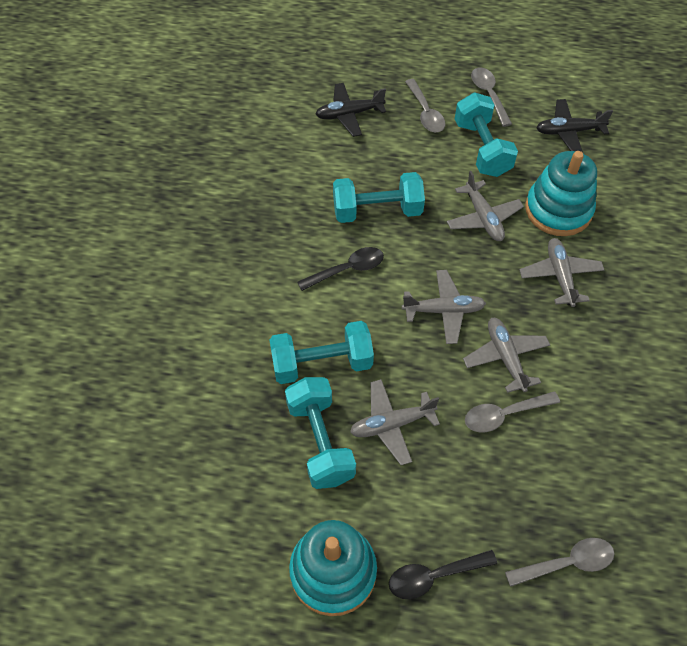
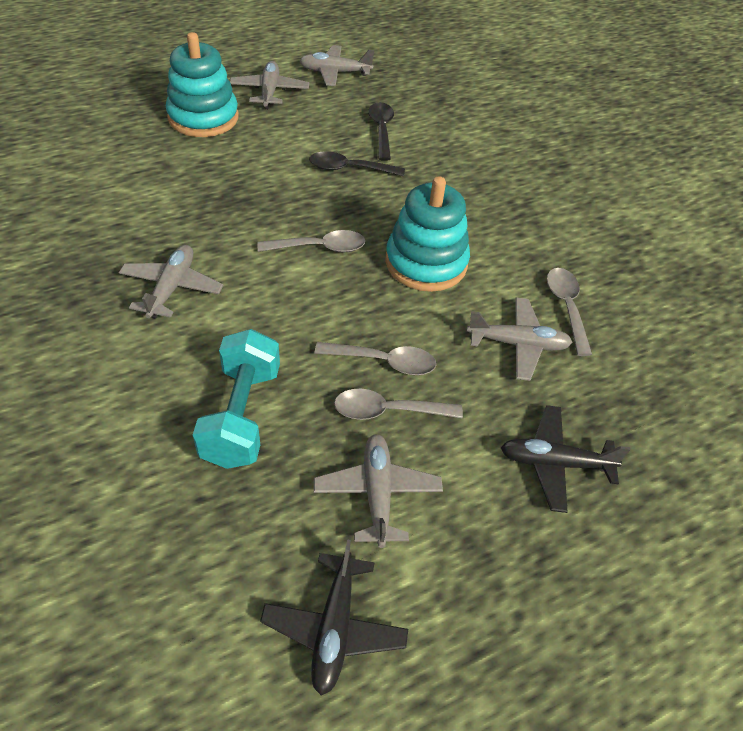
turquoise dumbbell: [269,321,374,384] [285,377,356,489] [333,172,425,223] [455,93,518,177] = 4 -> [193,329,280,469] = 1

